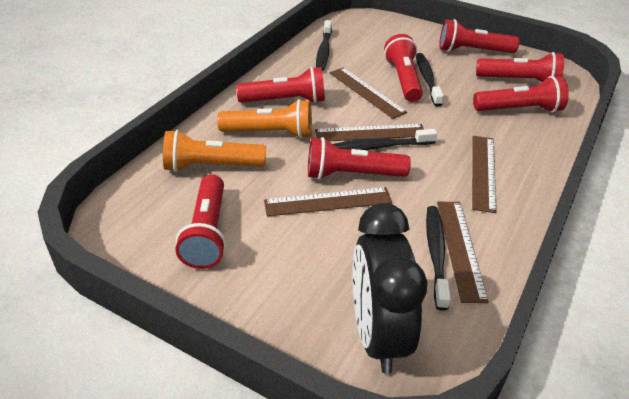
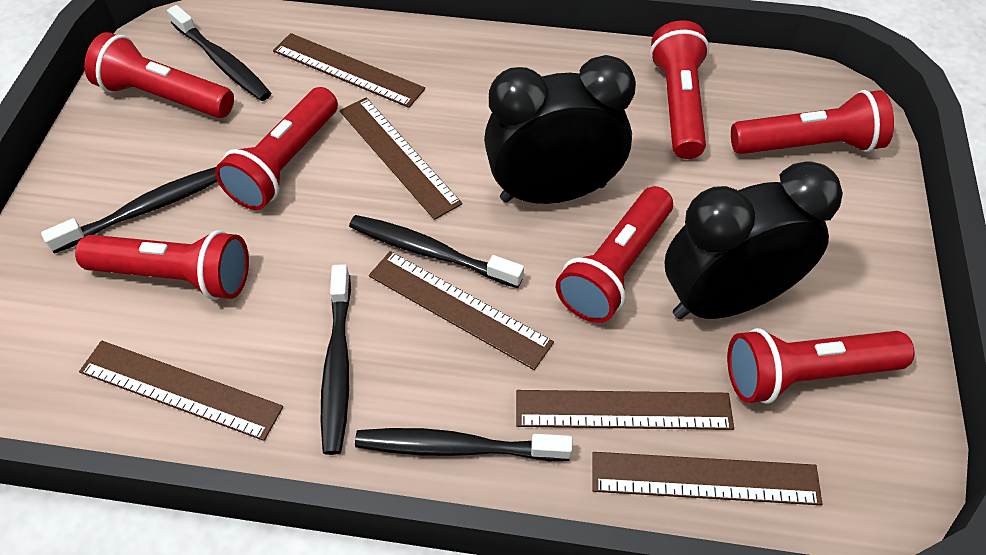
black clock: [353,203,427,374] = 1 -> [484,55,636,204] [665,161,843,319] = 2
black toothbrush: [316,20,332,71] [333,129,437,150] [416,53,444,107] [426,206,451,310] = 4 -> [41,167,218,254] [167,5,271,101] [321,264,351,455] [349,215,524,288] [355,428,572,461] = 5
brown ruler: [264,187,392,216] [315,124,424,141] [329,68,407,119] [437,202,489,303] [472,136,496,213] = 5 -> [79,341,283,441] [273,33,425,108] [340,97,462,220] [369,251,554,370] [516,390,734,430] [592,452,822,505] = 6
orange flashlight: [163,130,266,172] [217,99,312,139] = 2 -> none = 0

